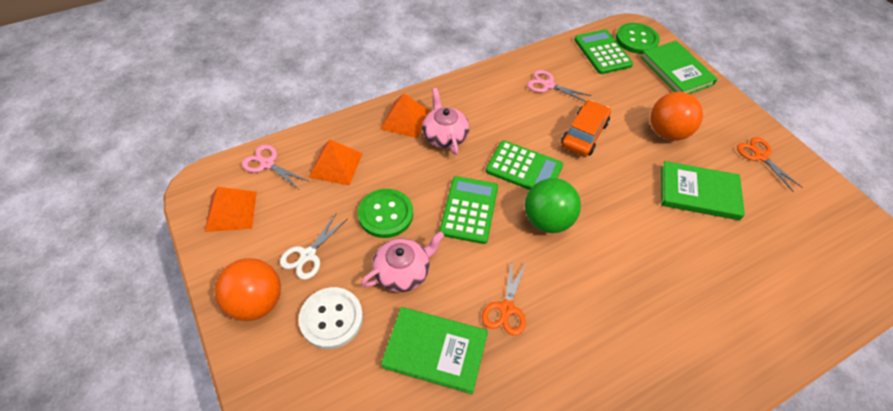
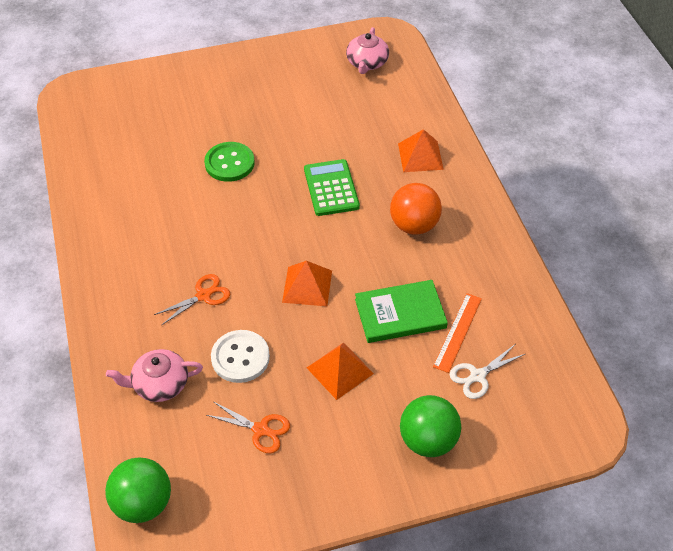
green ball: [525,178,581,233] = 1 -> [105,457,171,523] [400,395,461,457] = 2
green book: [381,307,488,394] [641,41,718,94] [661,161,745,220] = 3 -> [355,280,448,343] = 1
green button: [358,189,413,238] [616,23,660,54] = 2 -> [204,142,255,182] = 1
green calculator: [440,176,498,244] [486,140,563,190] [574,29,633,74] = 3 -> [304,159,360,216] = 1
orange ball: [215,258,281,321] [650,92,703,141] = 2 -> [390,183,442,234] = 1
orange car: [561,100,611,157] = 1 -> none = 0
orange ruler: none = 0 -> [433,293,482,373] = 1
pink scissors: [242,145,308,189] [527,70,591,102] = 2 -> none = 0

